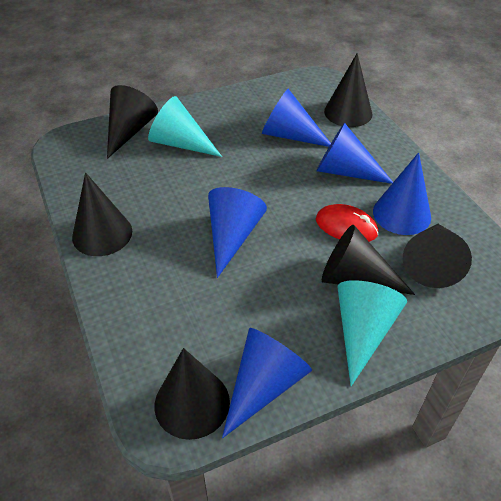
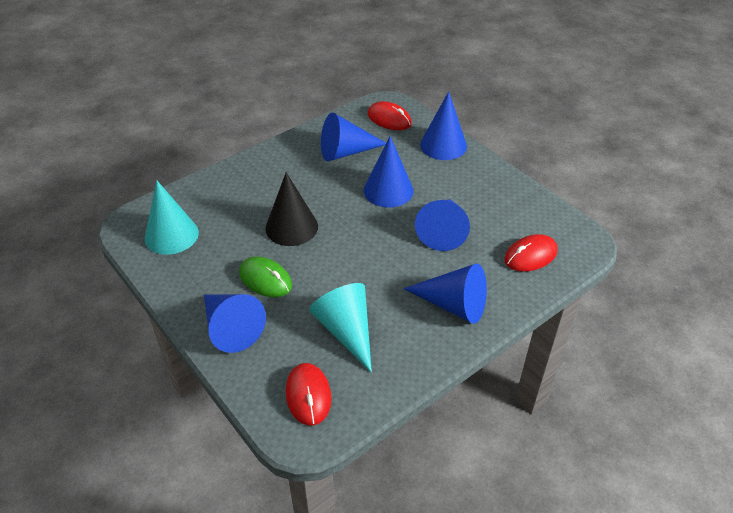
black cone: [72,172,132,256] [107,85,158,159] [155,348,230,440] [322,225,415,295] [324,53,373,127] [403,224,472,288] = 6 -> [265,172,318,246] = 1
blue cone: [208,187,267,278] [222,328,312,438] [262,89,331,147] [316,123,393,184] [373,152,431,235] = 5 -> [204,294,266,353] [321,113,386,161] [364,136,413,207] [403,263,487,324] [415,199,470,251] [420,91,467,160] = 6
green mouse: none = 0 -> [239,257,292,297] = 1
red mouse: [316,204,378,242] = 1 -> [286,363,331,426] [368,101,412,130] [504,234,558,272] = 3

